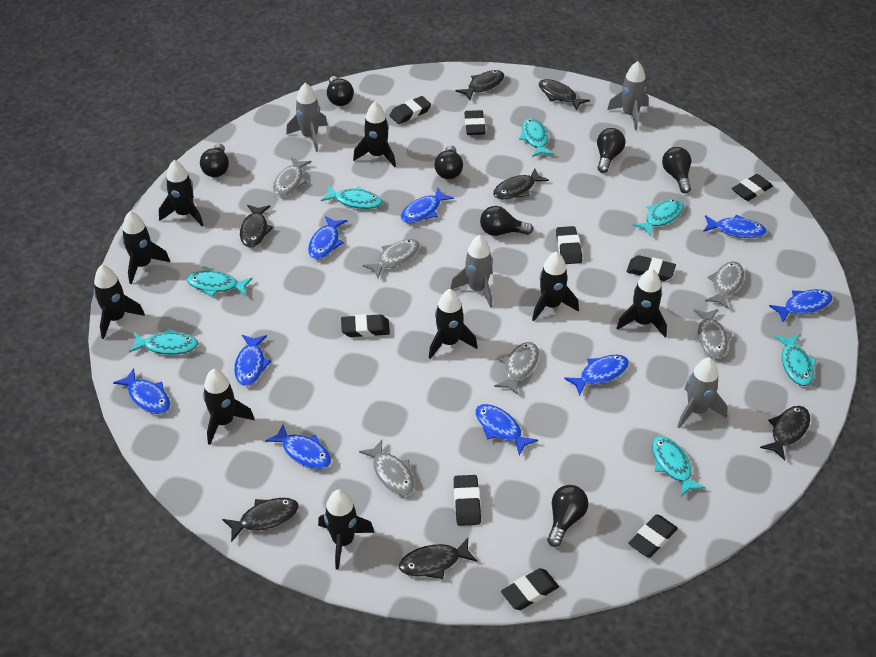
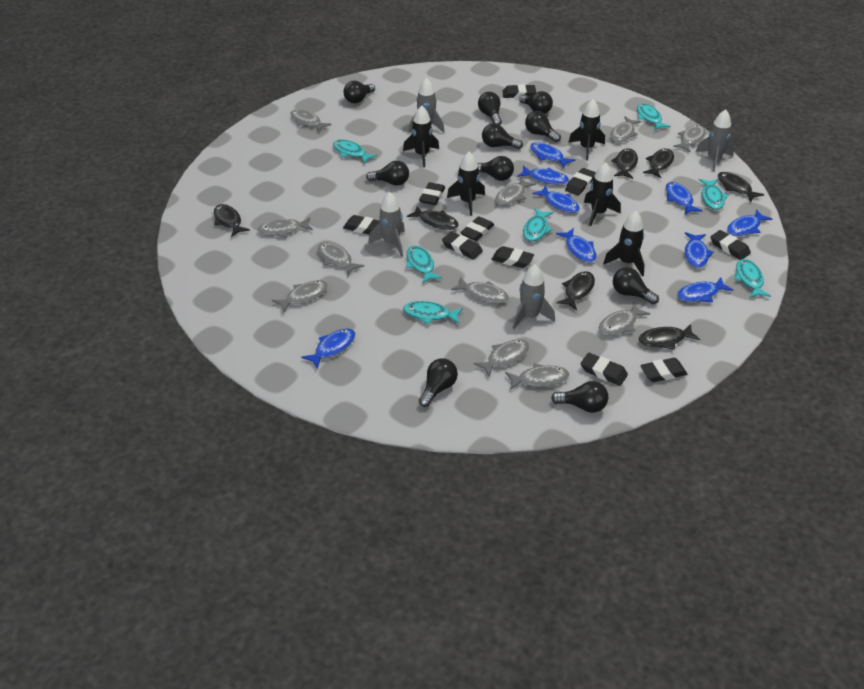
black eraser: [341,314,390,337] [389,96,431,124] [454,475,481,526] [464,110,486,135] [501,568,559,610] [556,226,582,264] [627,255,676,281] [628,515,678,557] [732,174,773,201] = 9 -> [343,215,380,234] [419,182,445,205] [442,232,483,260] [460,216,494,241] [491,246,534,268] [502,84,536,98] [565,168,596,195] [581,353,628,386] [640,358,687,382] [710,230,751,260] = 10
black light bulb: [200,143,229,177] [327,76,354,106] [434,145,463,179] [480,206,533,236] [547,485,588,547] [597,128,625,173] [662,147,691,193] = 7 -> [343,81,375,103] [366,161,409,186] [419,358,458,407] [477,156,514,181] [478,92,502,125] [482,123,523,149] [519,91,553,114] [525,111,561,142] [551,381,608,413] [613,267,659,304] = 10
black rocket: [94,265,145,339] [122,211,170,284] [159,160,203,226] [203,369,254,445] [318,490,374,570] [353,102,396,167] [429,289,477,359] [532,251,579,321] [616,269,667,337] = 9 -> [403,105,439,167] [447,151,485,216] [568,99,605,160] [584,162,621,226] [603,211,645,276] = 5
grey fish: [273,157,312,197] [359,440,415,496] [362,239,420,278] [494,342,539,395] [693,309,732,359] [705,262,744,309] = 6 -> [258,217,313,238] [272,280,328,313] [290,109,332,131] [318,242,364,275] [451,277,509,303] [474,339,529,377] [495,177,536,205] [505,363,569,390] [599,302,650,336] [611,117,641,142] [673,125,706,152] = 11

